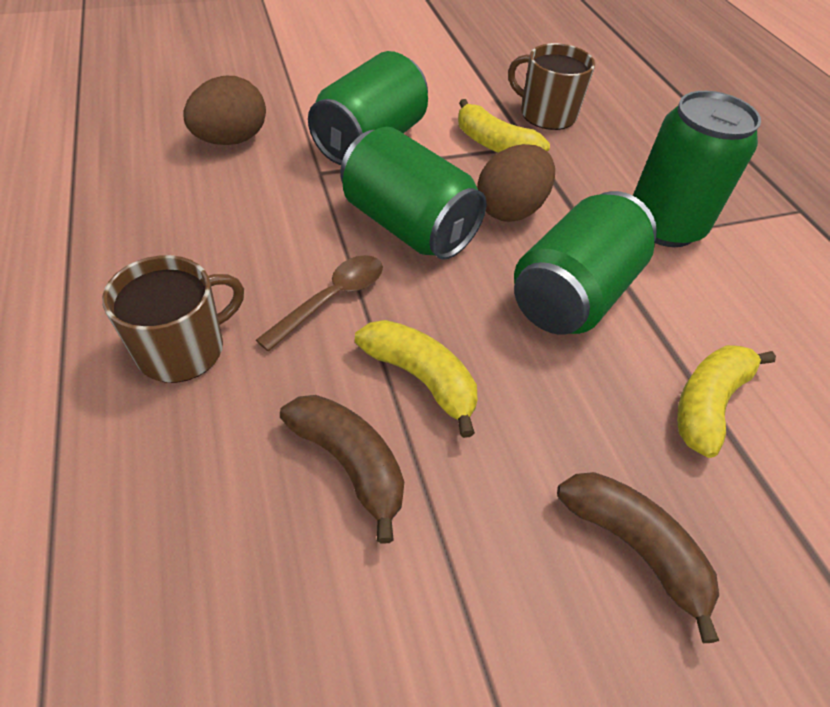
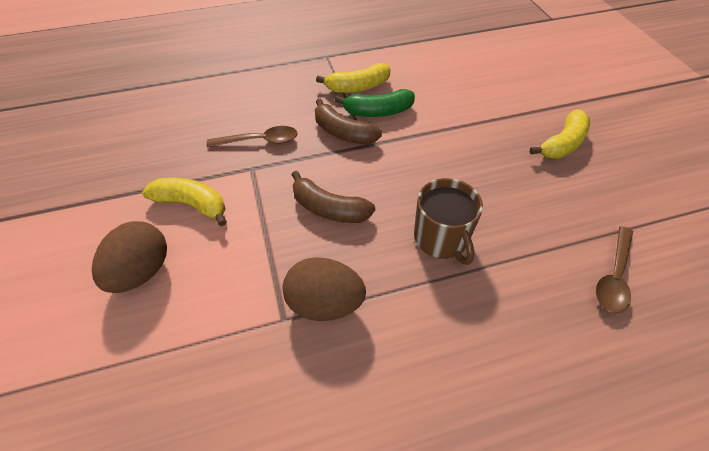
brown mug: [102,255,244,383] [508,43,595,130] = 2 -> [414,178,483,265] = 1
brown spoon: [256,255,383,351] = 1 -> [206,126,298,147] [596,226,633,313] = 2
green banana: none = 0 -> [335,89,415,117] = 1
green can: [308,51,428,165] [340,127,486,260] [514,191,657,335] [633,91,761,247] = 4 -> none = 0

